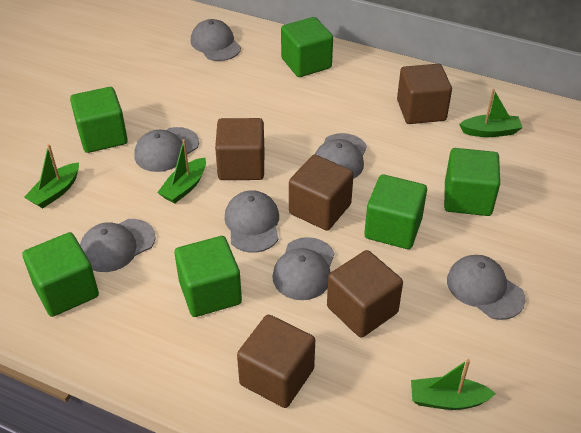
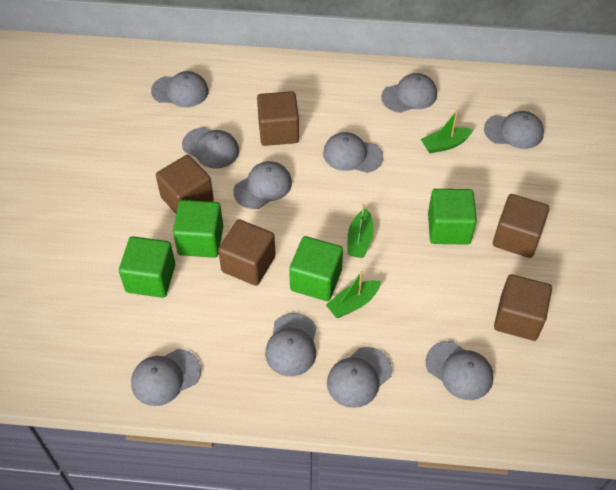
green boat: [24,144,79,208] [157,139,206,203] [411,359,496,410] [459,89,523,137] = 4 -> [326,271,381,318] [347,204,374,258] [421,110,473,153] = 3
green cube: [22,232,99,317] [70,87,128,153] [174,236,242,317] [281,17,333,77] [364,174,427,249] [444,148,500,216] = 6 -> [119,236,175,298] [173,200,223,258] [289,236,343,301] [428,189,477,245] = 4
grey cap: [80,219,156,272] [134,127,199,172] [191,19,241,61] [224,190,279,253] [272,237,335,300] [314,133,367,179] [447,255,526,320] = 7 -> [131,349,201,406] [151,71,209,107] [182,127,239,169] [233,161,292,209] [265,313,316,376] [323,132,383,173] [327,347,392,408] [381,73,437,113] [426,341,493,400] [484,111,544,149] = 10

